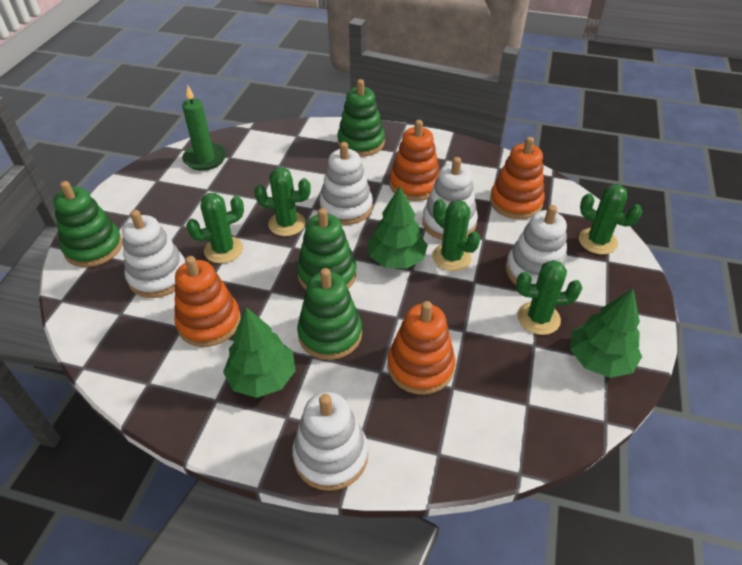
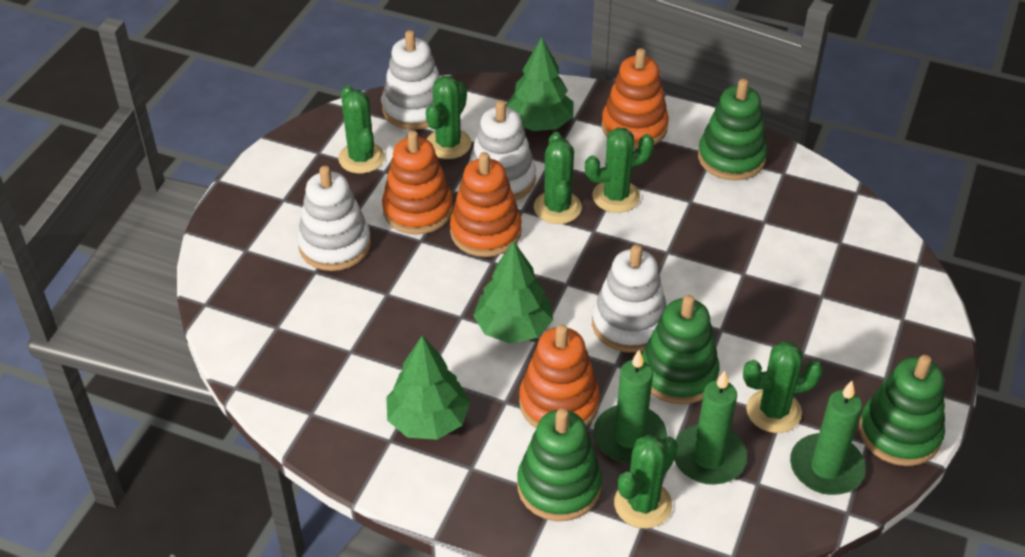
green cactus: [186,193,244,263] [254,167,311,236] [432,199,480,271] [516,260,582,335] [579,184,642,254] = 5 -> [338,85,385,173] [426,76,472,159] [534,132,582,224] [585,128,654,213] [614,434,678,528] [743,341,823,433] = 6
green candle: [182,85,227,171] = 1 -> [594,350,667,464] [674,370,747,485] [790,381,866,495] = 3
white stacking toy: [122,210,185,298] [292,392,368,491] [319,142,373,225] [422,157,478,240] [505,205,567,285] = 5 -> [297,166,371,271] [382,30,440,130] [468,100,536,201] [592,245,667,353] = 4

